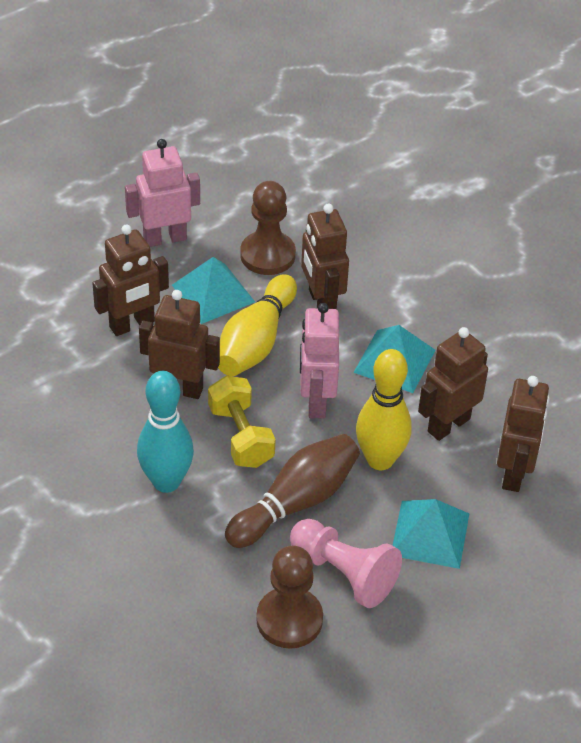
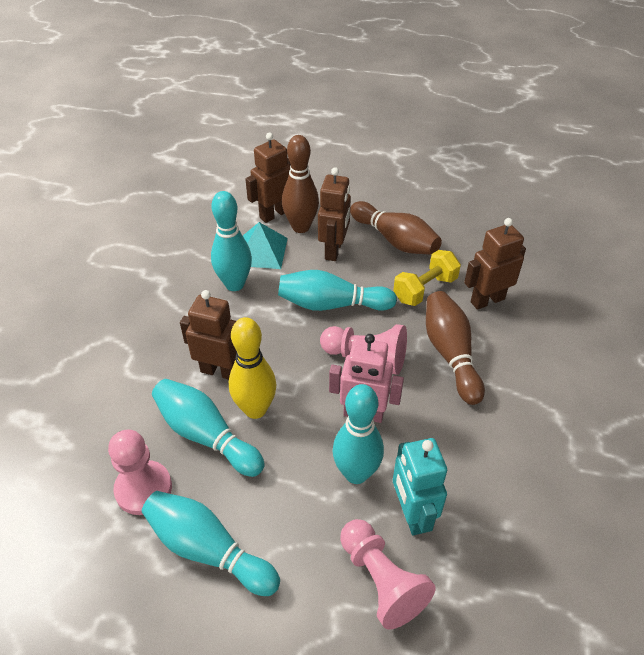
brown bowling pin: [225,434,360,548] = 1 -> [282,135,319,233] [350,201,442,255] [426,291,485,405] = 3
brown pawn: [240,181,296,275] [256,546,323,649] = 2 -> none = 0
brown robot: [92,224,169,336] [139,290,220,399] [301,203,349,309] [418,327,488,441] [497,376,549,492] = 5 -> [180,290,237,380] [245,132,291,223] [318,167,351,261] [464,218,526,310] = 4
pink pawn: [290,519,402,608] = 1 -> [108,430,172,515] [320,324,407,375] [340,519,436,629] = 3
pink robot: [125,139,200,247] [300,303,339,419] = 2 -> [329,334,404,423] = 1
turquoise bowling pin: [137,371,194,493] = 1 -> [142,491,280,596] [152,379,264,477] [211,191,252,291] [278,270,397,311] [332,384,384,484] = 5
turquoise pyramid: [172,257,255,324] [353,325,435,393] [392,499,469,569] = 3 -> [243,222,288,269] = 1
turquoise robot: none = 0 -> [393,438,447,535] = 1
yellow bowling pin: [218,274,297,376] [356,349,412,470] = 2 -> [229,317,277,419] = 1

